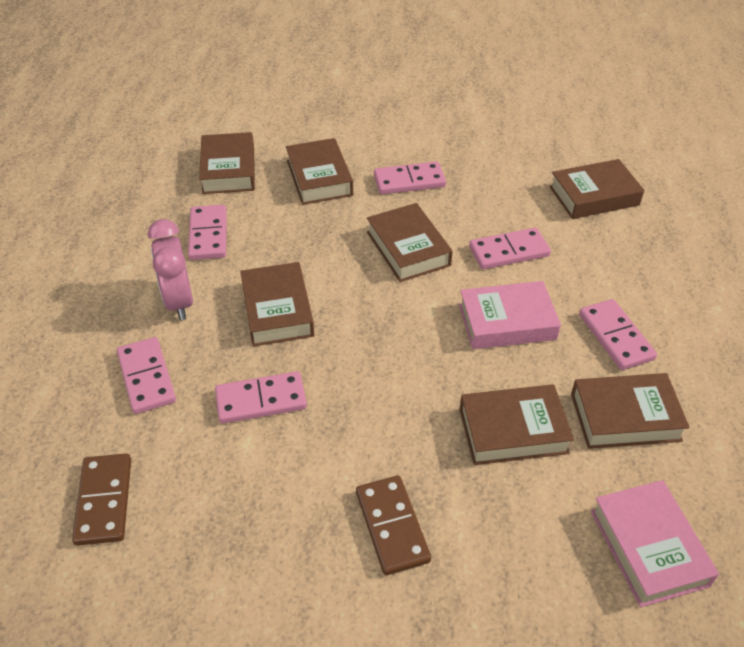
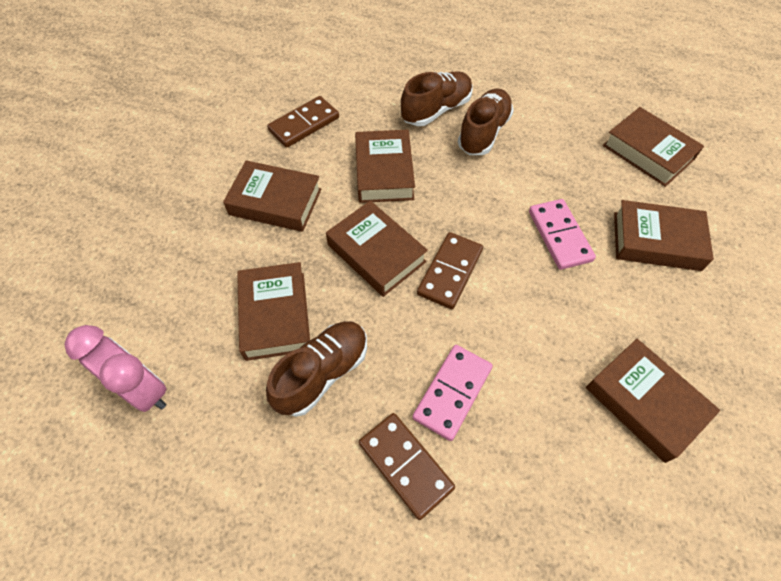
brown domino: [72,453,131,546] [356,476,431,575] = 2 -> [267,96,339,148] [359,413,455,520] [417,232,483,309] = 3
brown shoe: none = 0 -> [266,321,367,417] [401,71,473,126] [458,89,514,155] = 3
pink book: [459,281,561,349] [591,480,719,607] = 2 -> none = 0
pink domino: [117,337,176,414] [188,205,226,260] [215,371,307,424] [374,161,446,194] [469,228,551,269] [579,299,657,370] = 6 -> [412,345,493,441] [529,199,596,270] = 2

